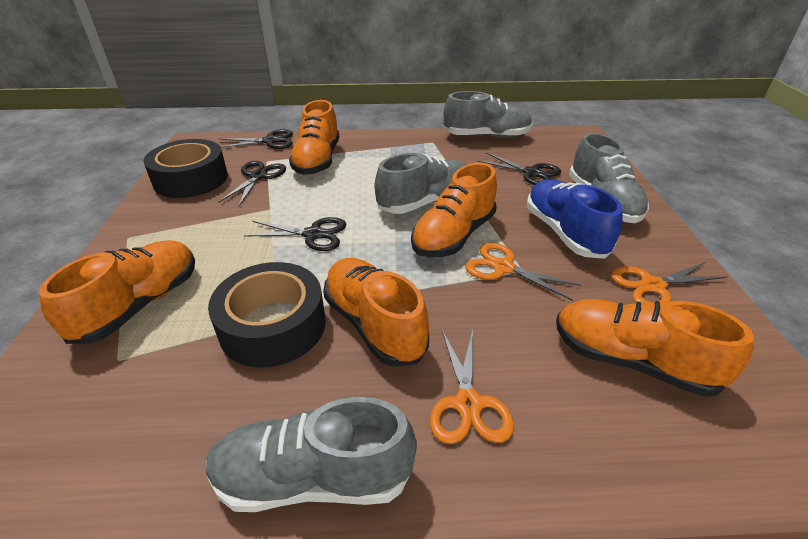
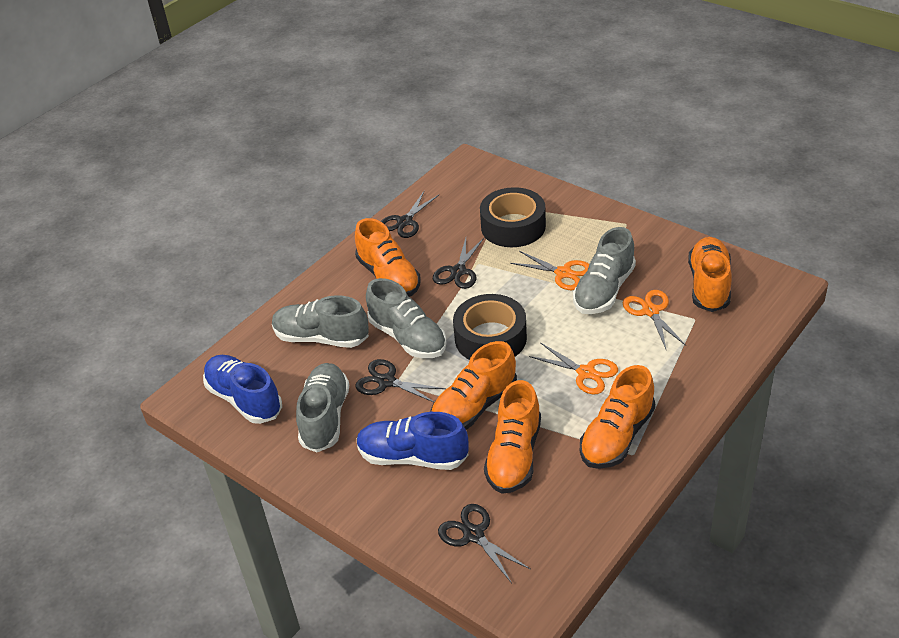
blue shoe: [526,179,623,259] = 1 -> [203,355,282,424] [357,412,469,470] = 2

